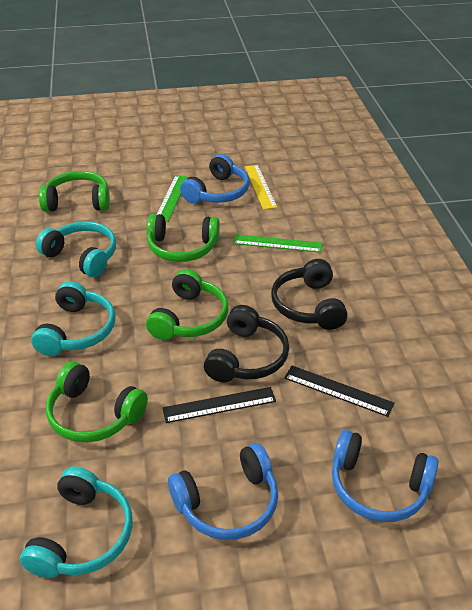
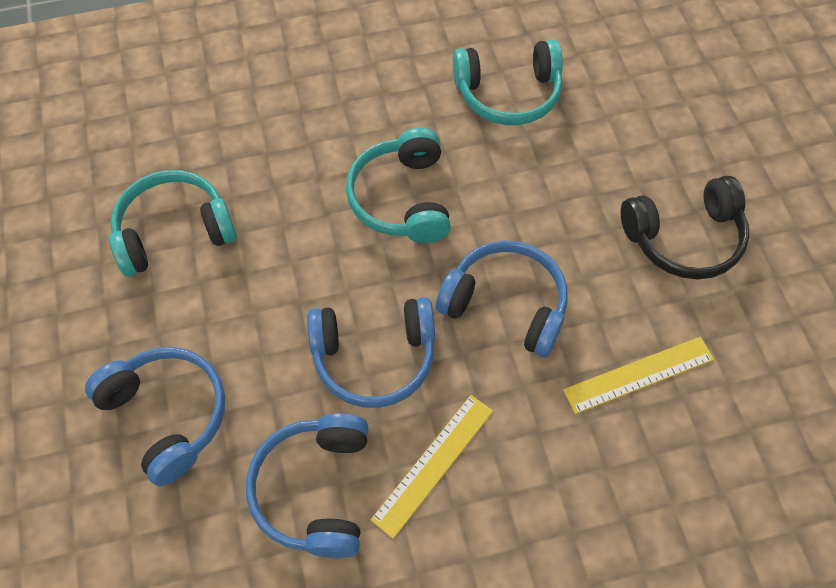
black headphones: [204,305,289,382] [271,259,348,330] = 2 -> [621,176,749,279] = 1
black ruler: [162,387,276,423] [284,366,394,417] = 2 -> none = 0
blue headphones: [168,443,278,540] [180,154,250,204] [332,430,439,522] = 3 -> [85,347,225,486] [246,413,368,558] [307,297,435,408] [436,240,568,357] = 4
green headphones: [39,171,110,212] [46,361,148,443] [146,269,229,340] [147,214,220,262] = 4 -> none = 0
green ruler: [156,175,189,222] [233,234,322,253] = 2 -> none = 0
yellow ruler: [245,165,277,210] = 1 -> [371,395,493,539] [563,337,714,414] = 2

